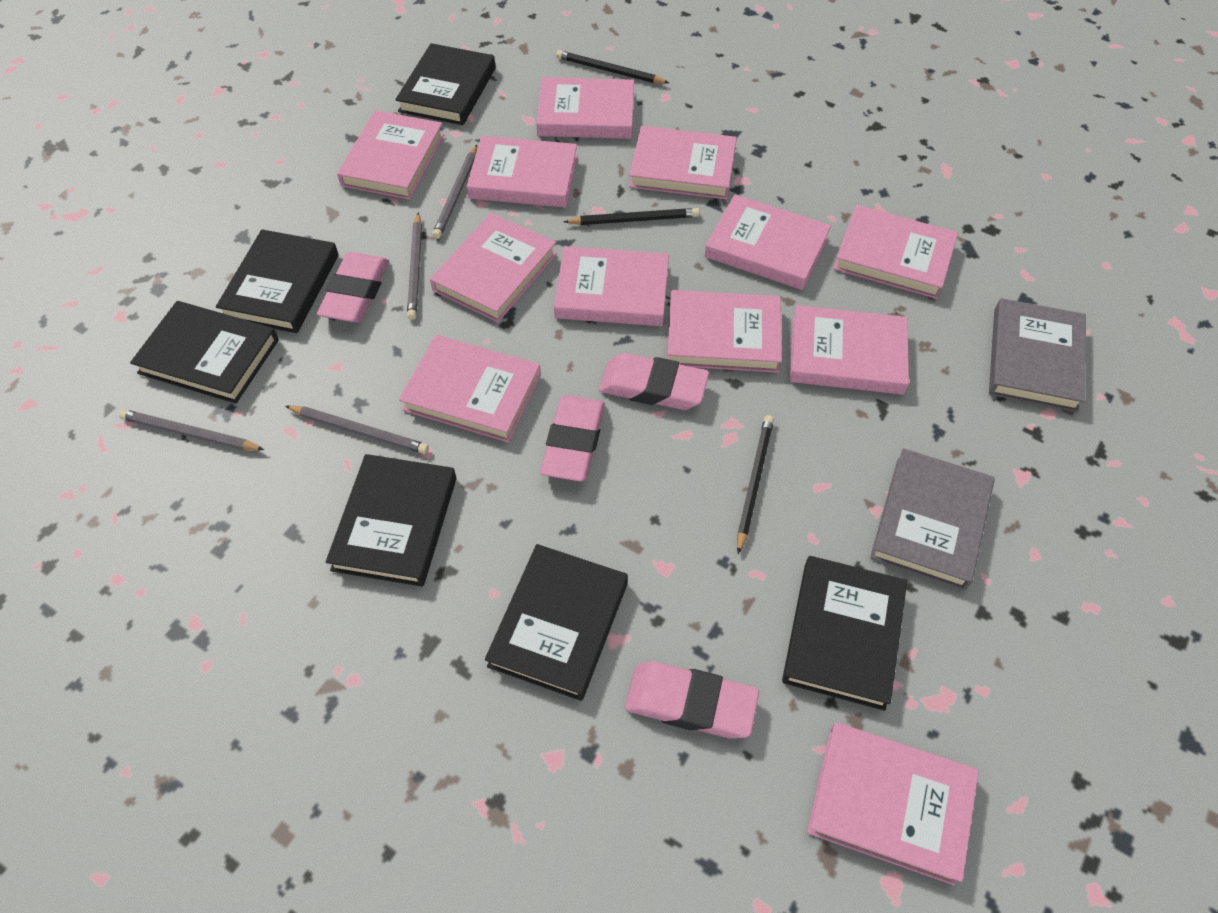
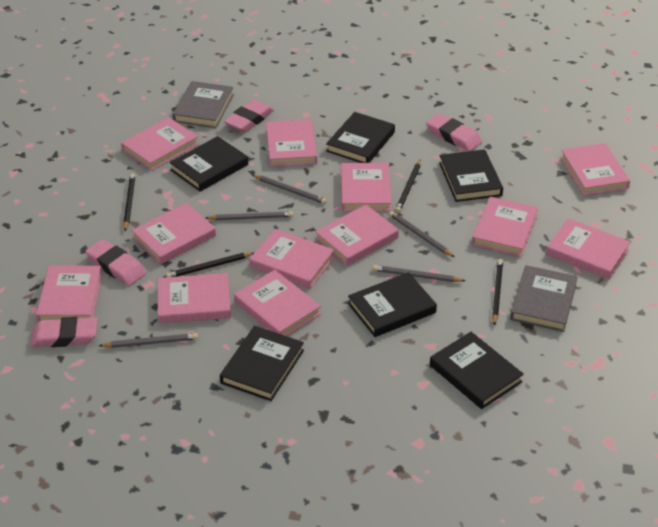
black pencil: [556,50,669,84] [563,208,700,225] [737,415,774,554] = 3 -> [123,173,135,231] [166,252,254,277] [395,159,421,213] [492,259,503,326] = 4
grey pencil: [119,409,264,451] [285,405,429,454] [407,212,422,320] [432,145,477,239] = 4 -> [99,333,198,348] [205,211,294,220] [253,175,327,204] [373,265,465,282] [389,211,454,257] = 5

